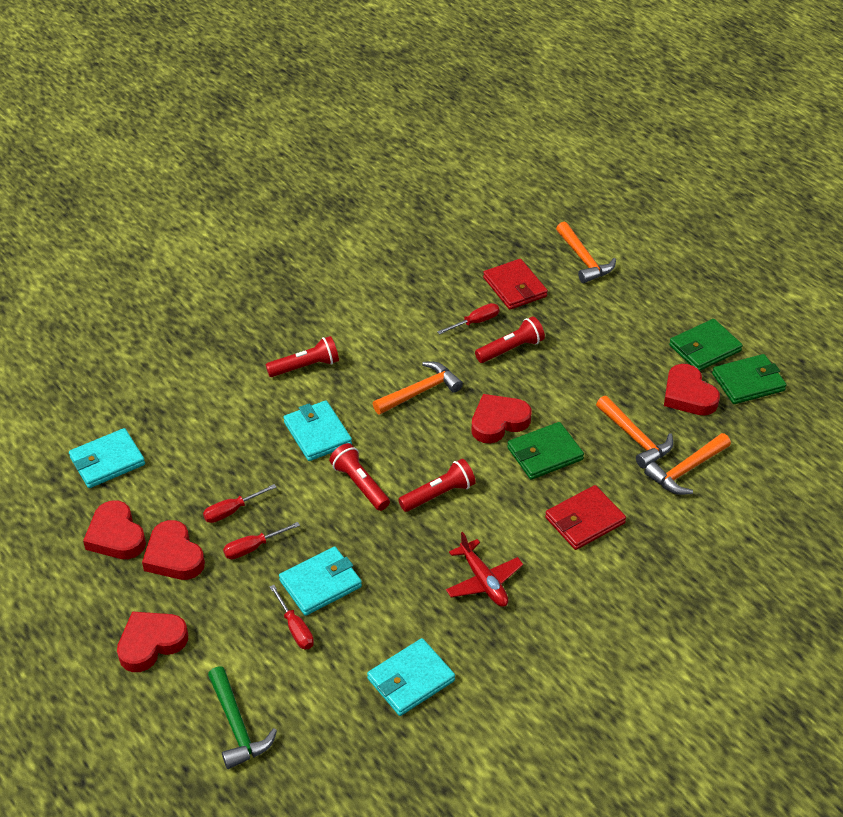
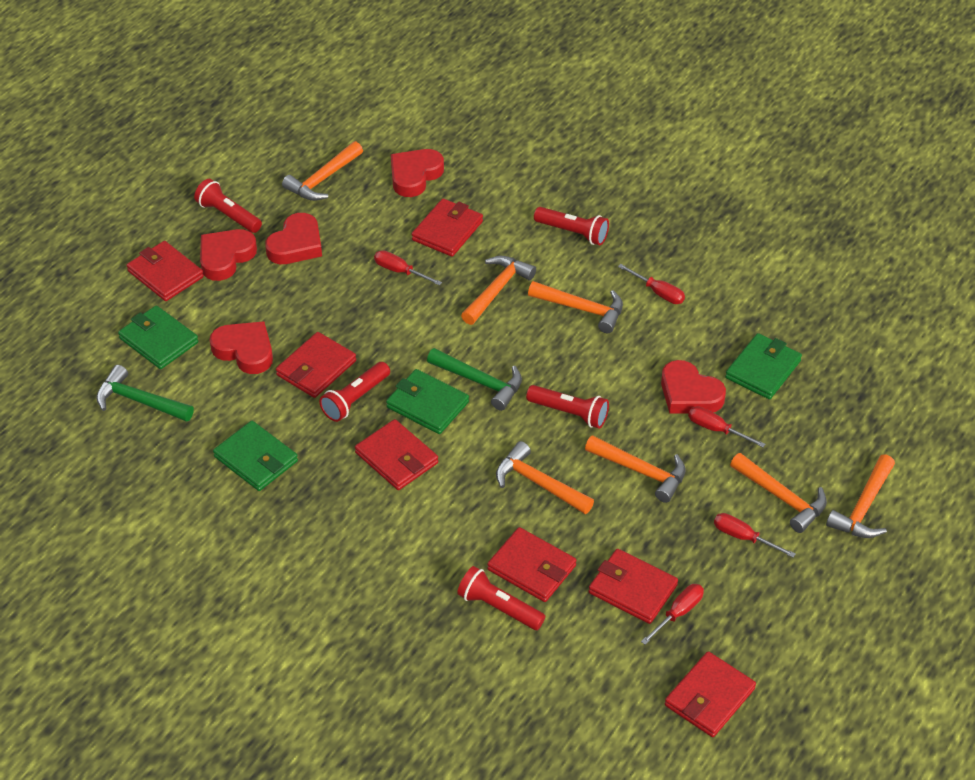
green hammer: [208,666,277,769] = 1 -> [96,365,194,422] [427,348,522,411] = 2
green wallet: [507,422,584,480] [669,319,743,371] [712,354,786,404] = 3 -> [118,305,198,369] [213,421,298,491] [386,369,469,434] [725,333,802,399] = 4
orange hammer: [373,362,463,415] [556,222,616,283] [596,396,673,469] [644,433,731,495] = 4 -> [282,141,363,201] [461,256,536,325] [496,441,594,514] [528,281,623,333] [585,435,686,503] [730,453,827,533] [826,454,895,538] = 7
red flashlight: [266,336,339,377] [329,443,390,511] [398,459,476,512] [475,316,545,363] = 4 -> [194,179,262,233] [319,362,390,422] [457,566,545,630] [526,385,609,428] [534,207,609,245] = 5
red plane: [446,532,523,607] = 1 -> none = 0
red screwdriver: [203,484,277,523] [223,522,300,559] [269,585,314,650] [437,303,500,335] = 4 -> [374,250,442,286] [618,264,685,304] [641,584,704,645] [688,406,765,447] [714,513,795,558] = 5
red wallet: [483,259,548,310] [545,485,626,550] = 2 -> [127,241,204,301] [276,332,356,398] [355,419,438,490] [411,199,483,257] [487,527,577,602] [589,549,678,624] [665,651,756,737] = 7
turquoise wallet: [69,428,145,488] [279,546,362,616] [283,400,352,461] [367,638,455,716] = 4 -> none = 0

